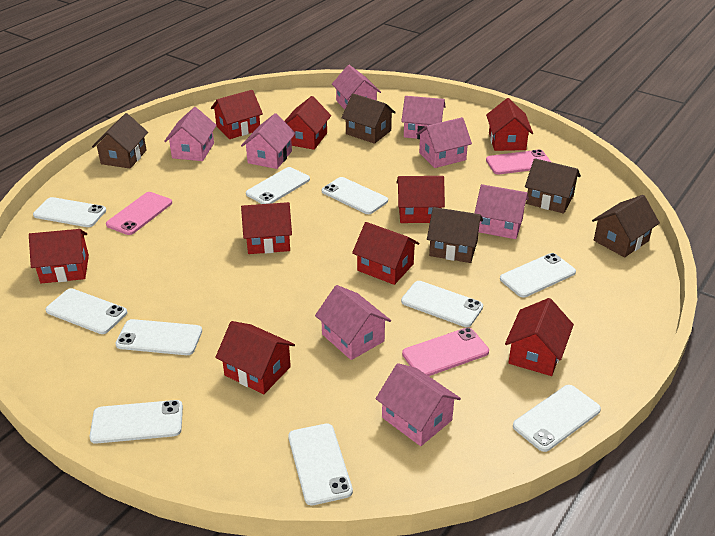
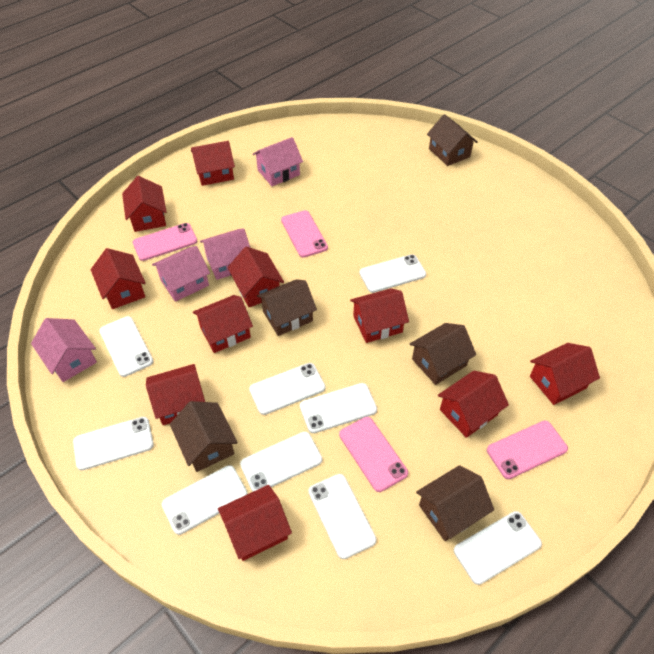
pink house: [164,107,217,161] [241,113,296,169] [315,285,391,360] [332,65,381,110] [376,363,461,446] [401,96,446,139] [416,117,472,168] [475,184,529,239] = 8 -> [31,318,97,382] [152,246,210,302] [200,228,250,280] [253,137,303,186] = 4
pink phone: [106,192,172,235] [402,328,489,376] [486,149,551,174] = 3 -> [133,223,197,261] [281,210,328,258] [339,417,408,492] [487,420,568,479] = 4
red house: [29,229,89,283] [211,90,263,139] [215,321,295,394] [241,202,292,254] [284,96,331,150] [352,222,419,285] [396,176,445,223] [486,98,533,151] [505,298,574,376] = 9 -> [91,248,146,309] [122,176,166,232] [146,364,205,425] [191,141,235,186] [193,295,253,353] [218,485,292,561] [227,246,284,307] [350,288,409,343] [438,371,509,438] [530,343,600,405] = 10
white phone: [33,197,106,227] [45,288,127,334] [89,400,183,444] [115,319,202,355] [246,167,310,204] [288,423,353,505] [322,177,388,214] [401,281,483,327] [500,253,576,298] [513,385,601,452] = 10 -> [73,417,154,470] [99,316,153,377] [162,465,248,535] [240,432,322,492] [249,363,325,415] [300,383,377,433] [308,474,376,559] [359,254,426,293] [454,511,542,585] = 9

